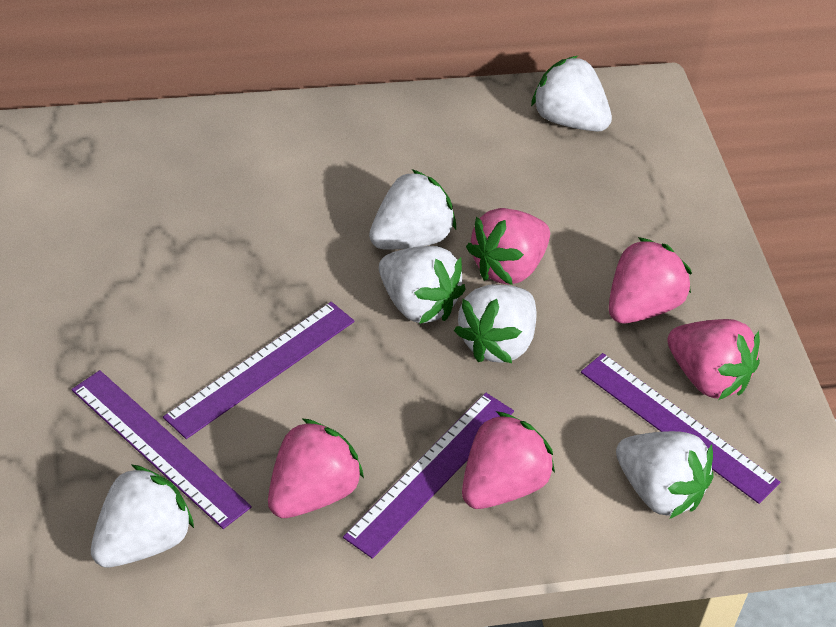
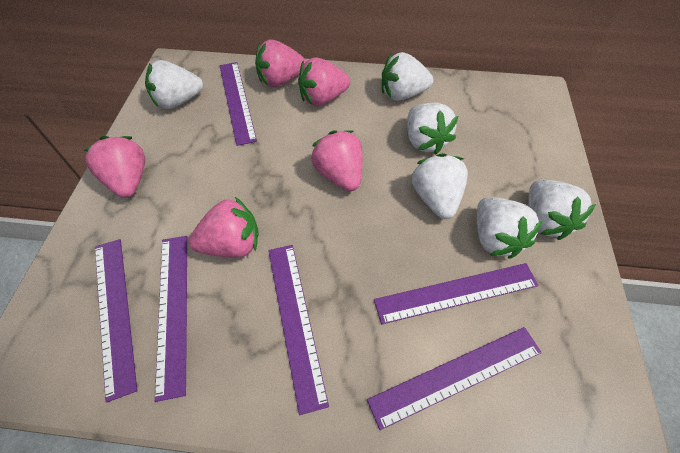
purple ruler: [72,370,252,529] [163,302,354,439] [343,393,514,559] [581,353,780,504] = 4 -> [95,239,137,403] [155,236,187,402] [219,62,257,146] [268,245,329,415] [367,327,542,430] [374,263,538,324] = 6

